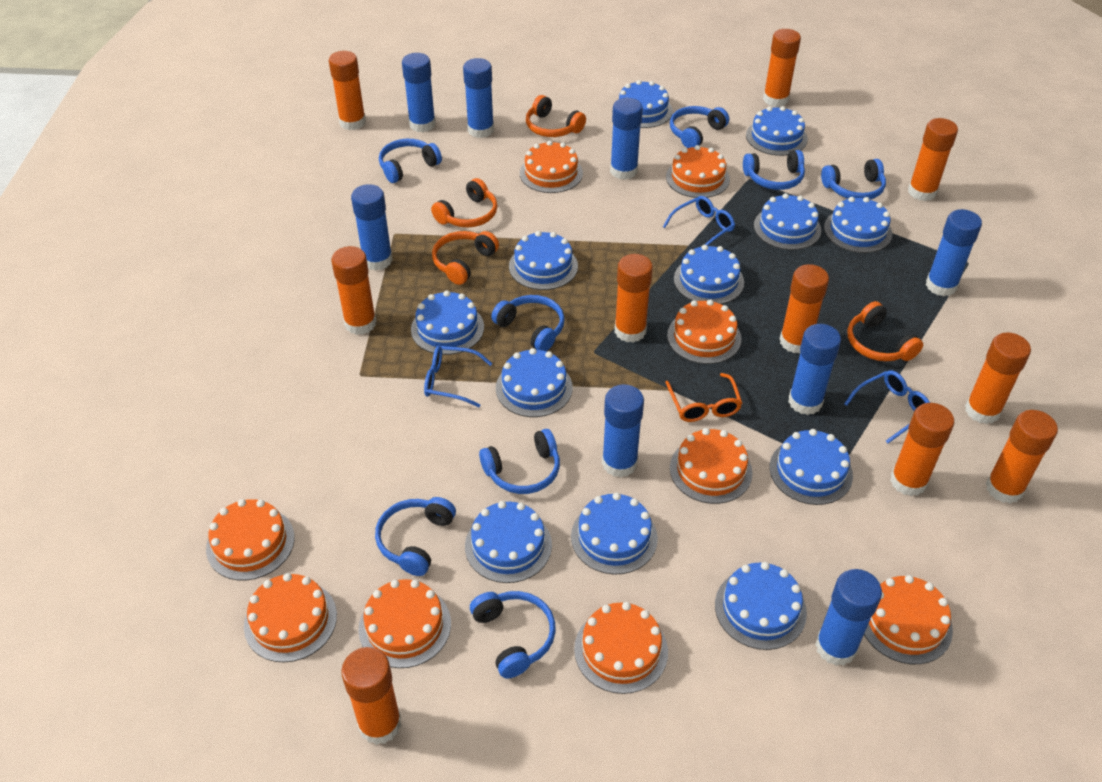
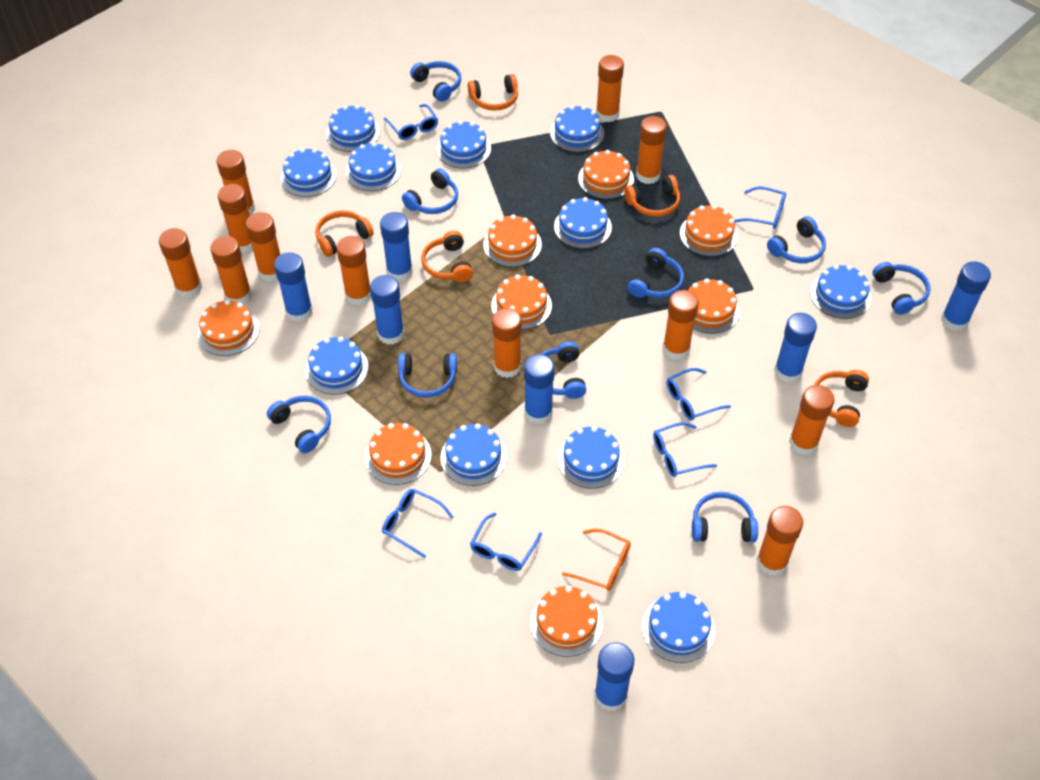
blue cake: [411,291,484,355] [465,501,552,583] [496,348,573,417] [509,231,578,290] [571,493,658,574] [619,80,673,128] [674,245,744,304] [715,562,807,650] [746,106,808,156] [754,193,821,250] [770,429,853,505] [824,197,892,253] = 12 -> [281,148,337,197] [305,337,369,395] [326,105,380,152] [345,142,401,191] [436,121,491,169] [440,423,507,486] [550,105,604,152] [554,197,612,249] [558,426,624,489] [642,592,715,663] [810,265,871,319] = 11
blue glasses: [424,346,492,407] [663,196,735,246] [844,370,930,443] = 3 -> [382,489,454,558] [384,104,438,140] [470,513,542,571] [653,422,717,477] [667,368,731,421] [734,186,786,229] = 6
blue glue stick: [351,184,393,270] [402,53,436,132] [463,58,494,138] [602,384,644,478] [610,98,643,180] [788,324,841,415] [815,569,882,666] [926,209,982,296] = 8 -> [274,252,313,322] [370,275,404,345] [380,212,413,281] [524,354,555,424] [595,642,634,711] [774,313,817,383] [941,261,991,331] = 7
blue headphones: [375,497,456,576] [379,139,442,183] [470,591,556,678] [479,429,560,494] [491,295,565,351] [670,106,729,148] [743,150,805,190] [821,159,886,199] = 8 -> [267,395,331,453] [398,353,457,397] [402,168,458,214] [410,61,461,102] [542,341,586,399] [628,248,684,298] [692,492,758,542] [767,216,826,263] [872,262,930,315] = 9
orange cake: [206,499,295,580] [244,573,337,662] [358,579,451,668] [520,141,583,193] [574,602,668,694] [666,145,730,198] [667,300,741,364] [670,428,752,504] [864,575,953,664] = 9 -> [197,299,260,356] [365,423,432,485] [483,214,542,267] [491,275,552,330] [530,586,603,657] [578,150,634,199] [680,205,738,256] [688,278,740,334] = 8
orange glue stick: [329,51,366,130] [331,246,377,335] [341,647,401,745] [615,254,653,343] [763,29,801,107] [780,264,829,353] [890,403,954,496] [908,118,958,201] [965,332,1031,424] [986,410,1058,504] = 10 -> [159,228,202,298] [210,236,252,304] [216,150,255,215] [218,184,253,253] [246,212,280,281] [336,236,371,305] [492,308,522,378] [596,55,624,122] [636,116,667,184] [663,290,699,360] [757,506,803,576] [789,385,835,455] = 12
orange headphones: [431,178,498,227] [432,231,499,285] [526,95,586,137] [847,301,923,361] = 4 -> [315,211,374,257] [421,231,473,282] [468,74,518,111] [624,175,680,217] [814,370,869,427] = 5

